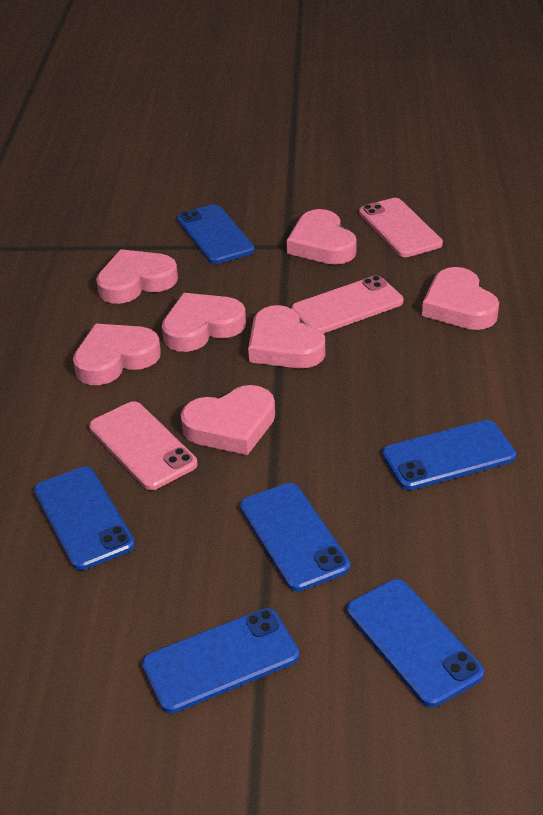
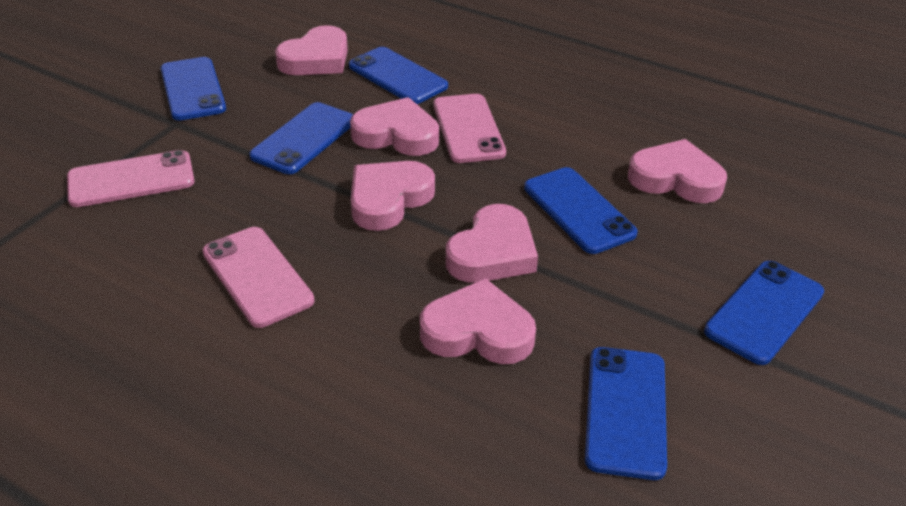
pink heart: [73,324,161,385] [96,249,178,304] [162,293,246,352] [181,385,275,455] [248,305,325,368] [287,209,357,265] [422,267,499,330] = 7 -> [275,25,348,75] [350,97,439,156] [351,161,435,231] [420,278,536,364] [446,204,538,283] [628,139,727,203] = 6

